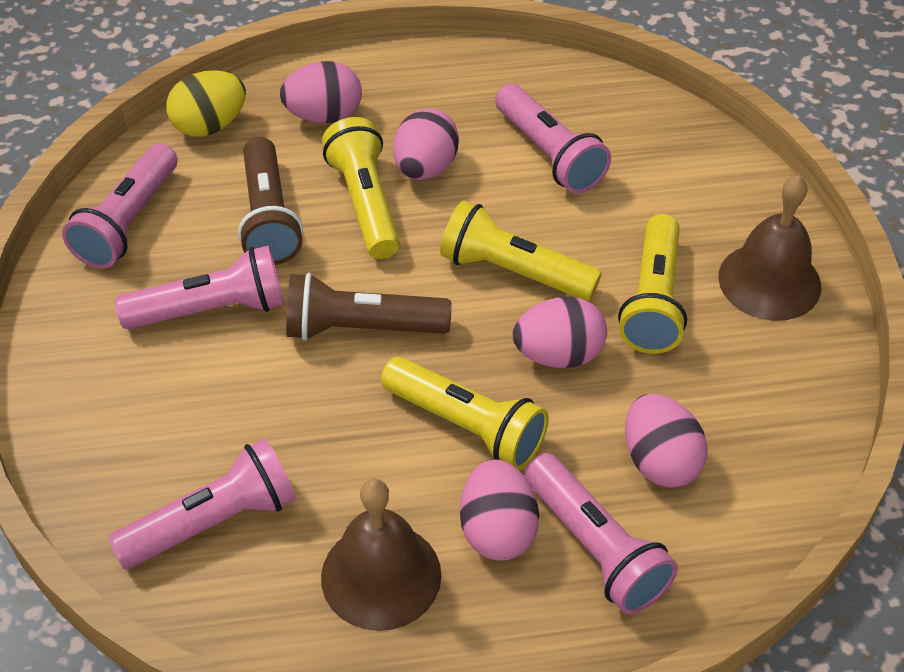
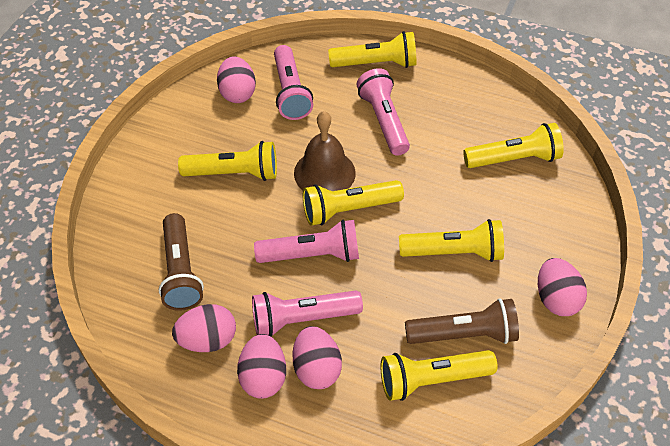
brown bell: [321,479,441,631] [718,175,821,321] = 2 -> [294,111,356,191] = 1
pink flashlight: [62,143,177,269] [108,438,296,569] [115,245,284,329] [495,84,611,194] [524,453,678,614] = 5 -> [252,291,363,337] [254,219,359,263] [274,45,313,120] [357,68,410,156] = 4
yellow egg: [166,70,246,137] = 1 -> none = 0
yellow flashlight: [322,117,400,259] [381,357,549,470] [440,200,602,301] [618,214,687,354] = 4 -> [178,141,277,181] [303,180,404,226] [328,31,417,68] [381,350,498,401] [399,219,504,262] [463,123,564,168] = 6

